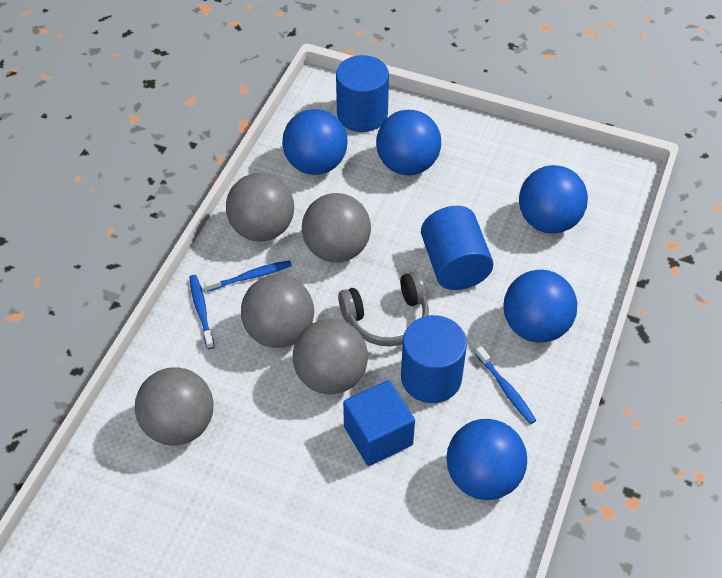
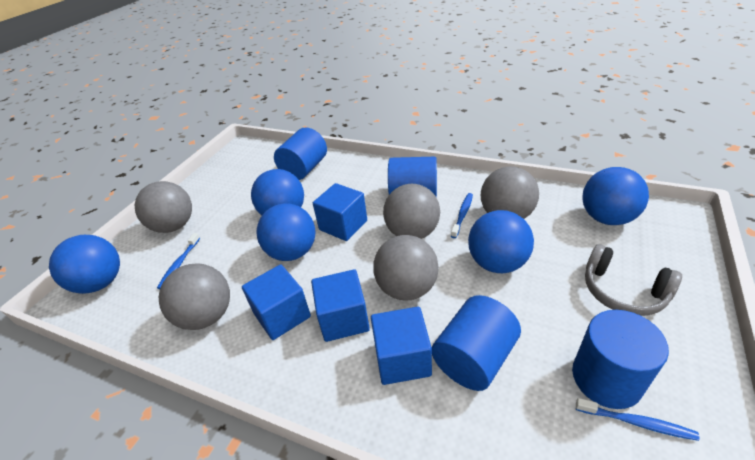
blue cube: [343,380,415,466] = 1 -> [242,264,311,340] [311,269,370,342] [313,183,367,241] [371,307,432,385] = 4
blue cylinder: [336,55,389,132] [401,315,467,403] [421,206,493,290] = 3 -> [274,127,327,180] [388,157,437,198] [432,295,521,391] [572,310,669,409] = 4

